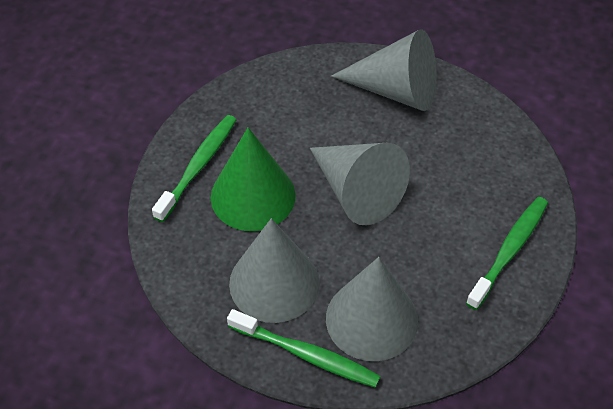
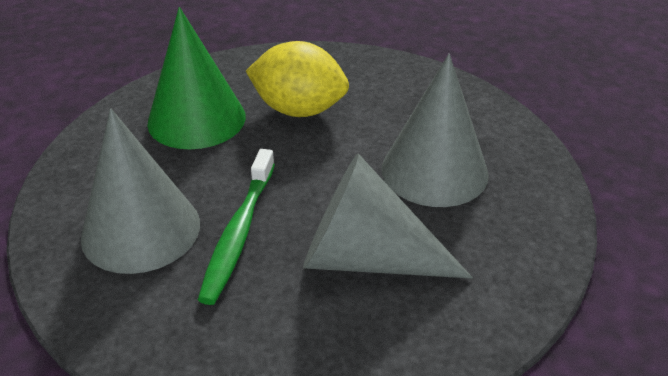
green toothbrush: [152,115,236,222] [227,309,381,388] [466,197,548,310] = 3 -> [198,149,275,305] = 1
grey cone: [229,218,320,323] [310,143,410,225] [326,257,418,361] [331,29,436,111] = 4 -> [81,108,200,274] [303,153,473,279] [382,54,489,207] = 3
yellow lemon: none = 0 -> [246,41,349,117] = 1

